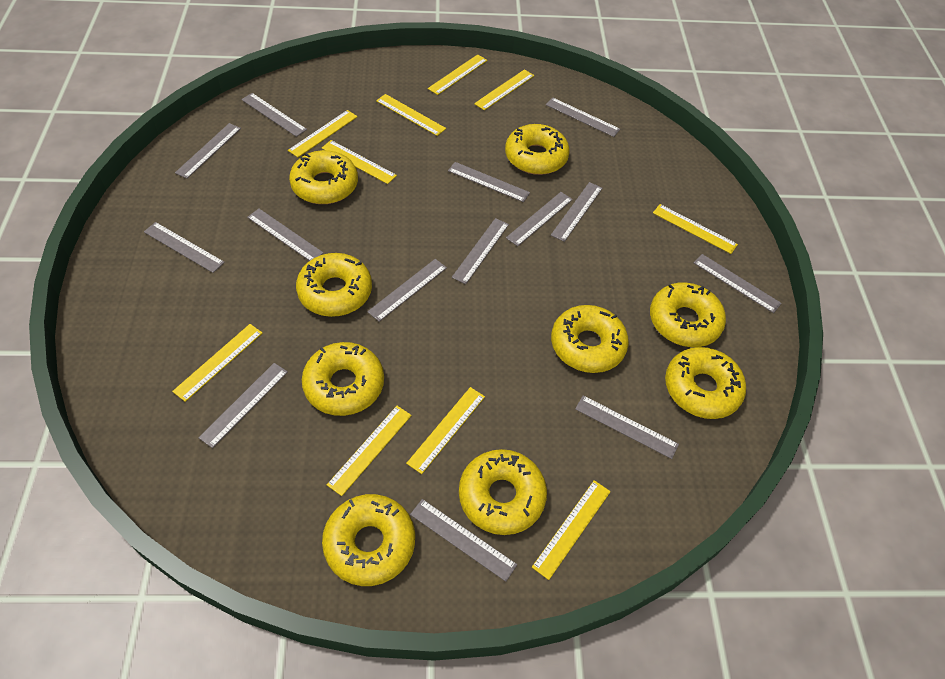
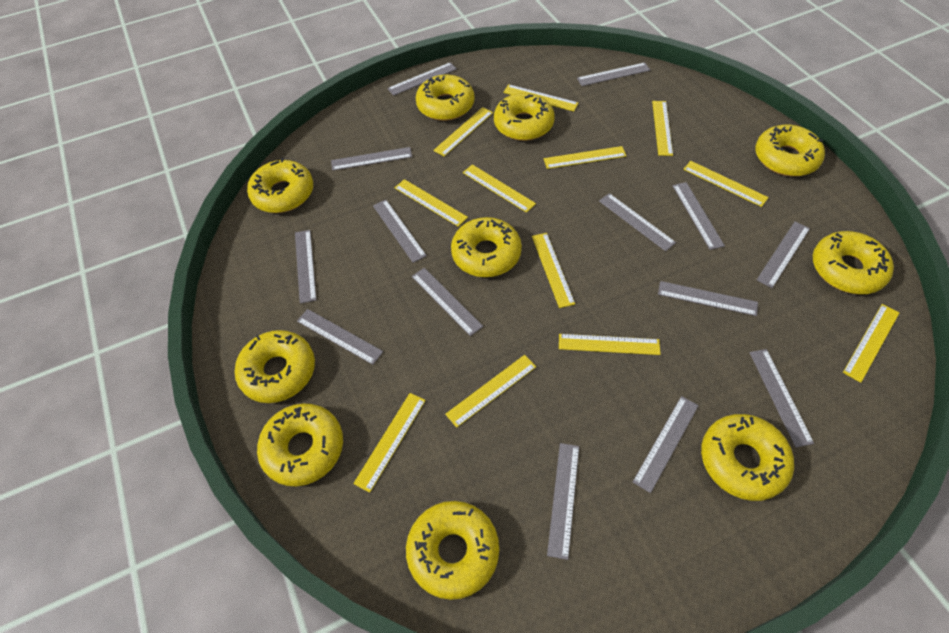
yellow donut: [289,150,358,204] [296,253,372,317] [302,342,384,416] [322,494,415,586] [459,449,547,535] [505,124,570,175] [551,305,629,373] [650,282,726,347] [665,347,746,419] = 9 -> [235,330,315,403] [247,158,313,213] [257,403,343,486] [406,501,499,600] [416,75,475,121] [451,217,522,277] [494,93,555,141] [701,414,794,501] [755,125,825,176] [813,231,894,294] = 10
yellow ruler: [172,324,262,402] [288,110,358,157] [322,140,397,184] [327,406,412,496] [376,94,446,136] [406,387,485,474] [428,54,487,95] [474,69,534,110] [532,480,611,580] [653,204,738,254] = 10 -> [353,393,426,493] [395,179,468,227] [433,107,493,156] [445,355,536,428] [463,164,536,213] [503,84,578,111] [532,233,575,308] [544,146,626,169] [559,334,661,355] [652,101,673,156] [683,161,769,207] [843,304,899,383] = 12

